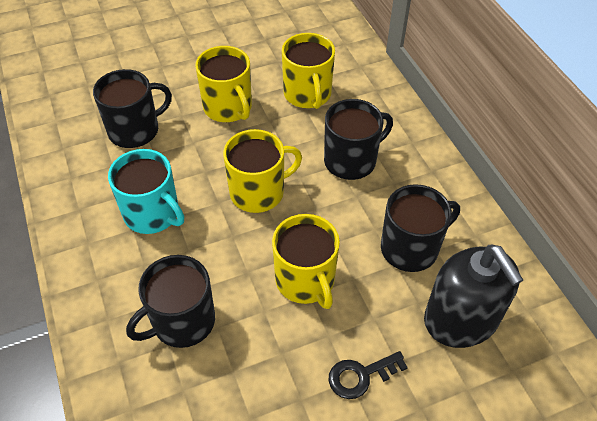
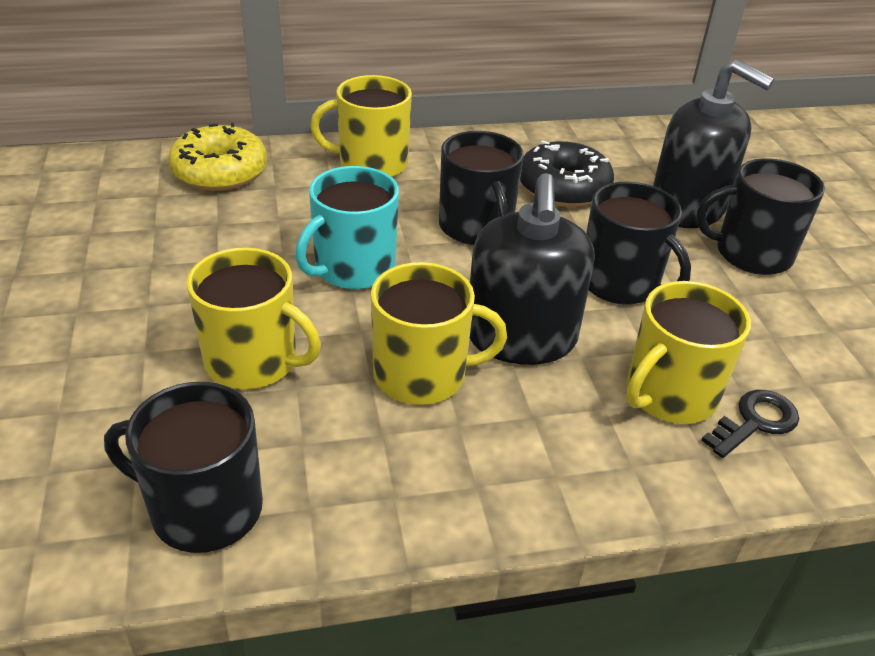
black donut: none = 0 -> [520,140,614,207] = 1
black soap dispenser: [424,244,523,348] = 1 -> [470,173,594,365] [653,59,775,228] = 2
yellow donut: none = 0 -> [168,123,267,191] = 1

